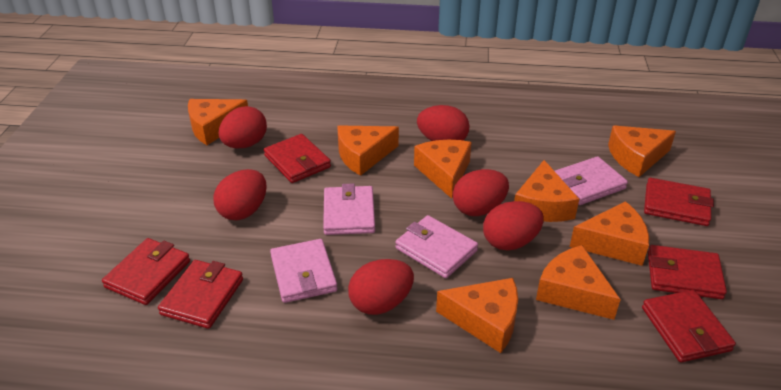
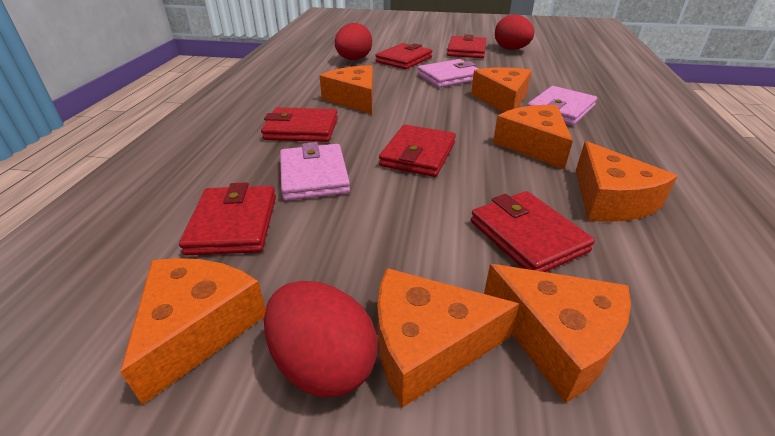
orange cheese: [188,99,248,145] [338,126,399,176] [414,140,472,199] [436,278,518,353] [514,160,579,222] [536,245,621,320] [570,201,649,266] [608,125,676,177] = 8 -> [120,258,266,405] [319,65,373,114] [377,268,519,408] [471,67,532,113] [484,264,631,403] [493,105,573,170] [576,141,678,222] = 7
pink wallet: [270,239,337,303] [323,184,375,235] [395,215,478,278] [555,156,628,205] = 4 -> [280,142,350,201] [417,59,479,88] [527,86,597,126] = 3
red egg: [213,169,266,221] [219,106,267,149] [348,259,414,315] [417,105,470,141] [453,169,509,216] [483,201,544,250] = 6 -> [264,281,378,397] [335,23,372,60] [495,15,534,50] = 3

